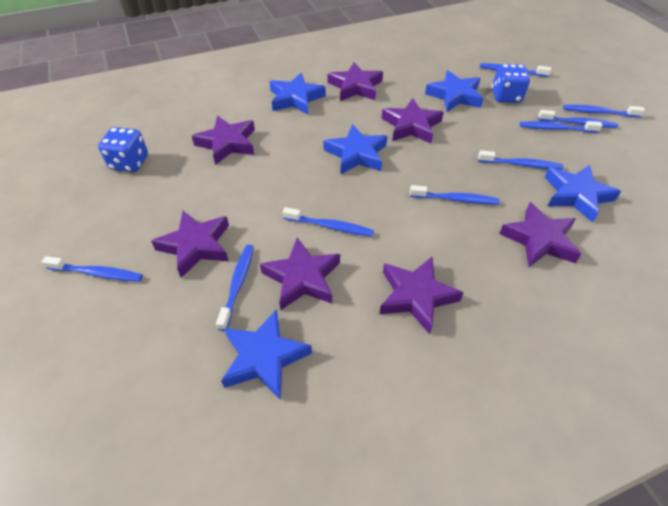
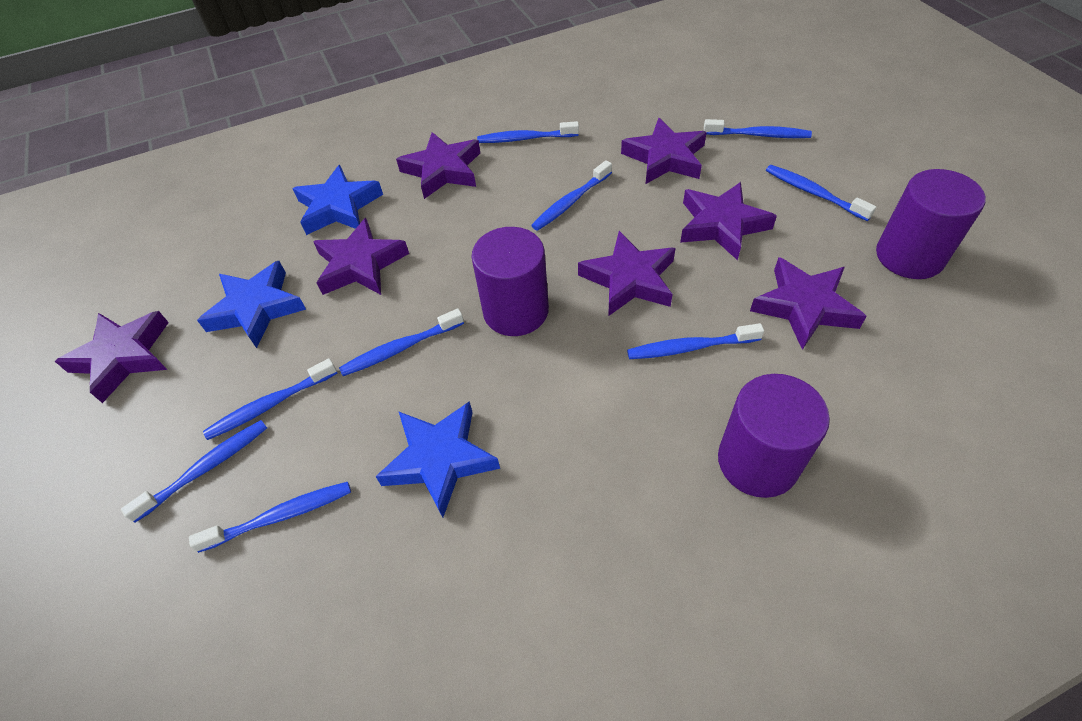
blue dice: [98,127,148,172] [492,64,530,103] = 2 -> none = 0
blue star: [221,309,312,400] [269,73,326,115] [323,124,387,174] [425,70,484,112] [545,165,621,222] = 5 -> [197,261,306,348] [292,165,383,235] [375,401,500,518] = 3
purple cylinder: none = 0 -> [472,227,549,336] [718,374,830,498] [876,169,986,279] = 3

